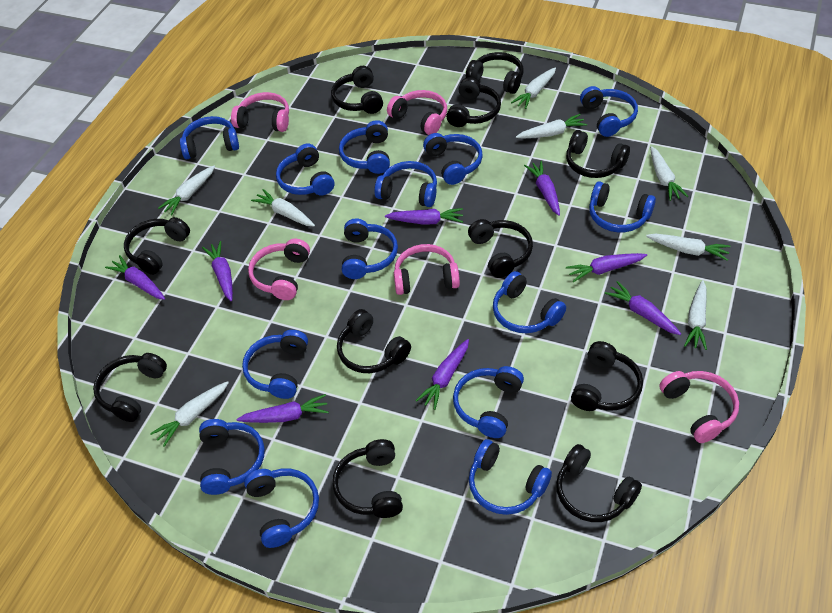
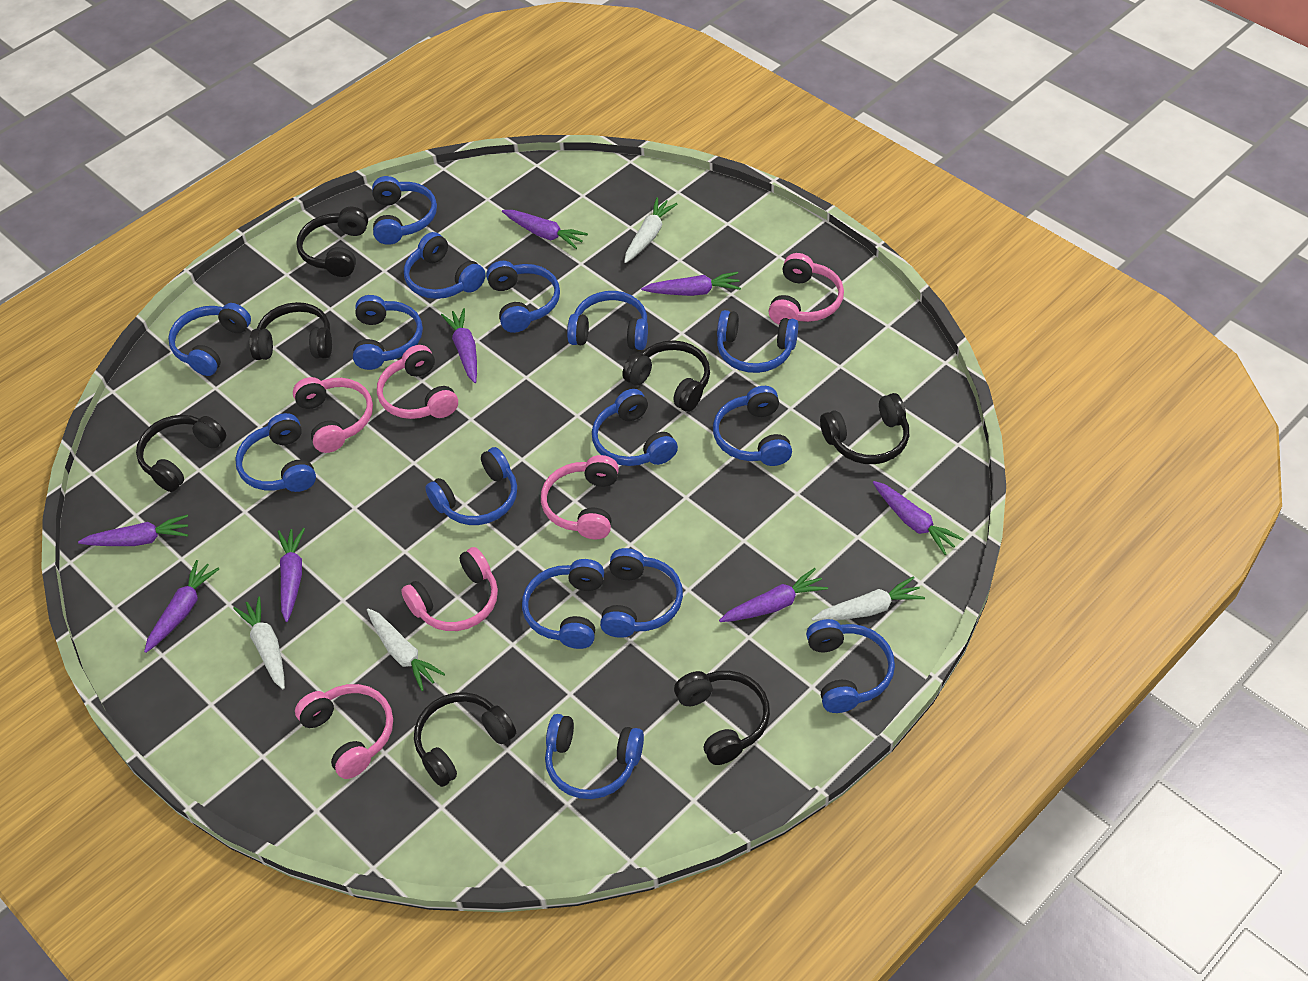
black headphones: [93,353,167,422] [124,217,190,275] [331,66,383,114] [333,439,403,518] [337,309,411,373] [446,77,501,127] [466,52,524,94] [468,219,533,278] [556,444,642,522] [566,130,630,178] [571,341,643,411] = 11 -> [136,415,226,492] [249,302,332,360] [296,207,368,277] [414,692,516,787] [622,340,710,412] [674,671,770,765] [820,393,909,464] = 7
blue headphones: [180,116,239,159] [199,419,265,495] [242,330,308,399] [244,469,319,548] [276,144,334,195] [339,120,390,174] [342,218,398,279] [374,161,437,207] [423,133,483,185] [453,366,524,438] [469,439,552,515] [493,271,566,333] [580,86,638,137] [589,181,656,232] = 14 -> [168,303,251,376] [235,413,316,492] [353,295,423,370] [372,176,437,245] [404,232,486,299] [425,447,517,525] [486,261,560,333] [522,559,604,649] [545,714,644,799] [567,291,648,350] [592,389,678,466] [600,548,683,638] [713,386,792,466] [717,310,798,373] [806,619,895,713] = 15
pink headphones: [231,92,289,132] [248,239,310,300] [387,90,447,135] [394,244,460,295] [659,371,739,443] = 5 -> [293,377,373,453] [295,684,393,779] [377,345,458,419] [401,547,498,631] [541,455,619,539] [768,253,844,324] = 6
white carrot: [150,381,229,447] [158,165,215,215] [251,189,315,226] [511,67,556,109] [516,114,587,138] [646,234,731,261] [650,146,688,201] [684,280,707,350] = 8 -> [233,596,285,689] [367,608,445,691] [624,197,678,263] [812,576,925,621] = 4

